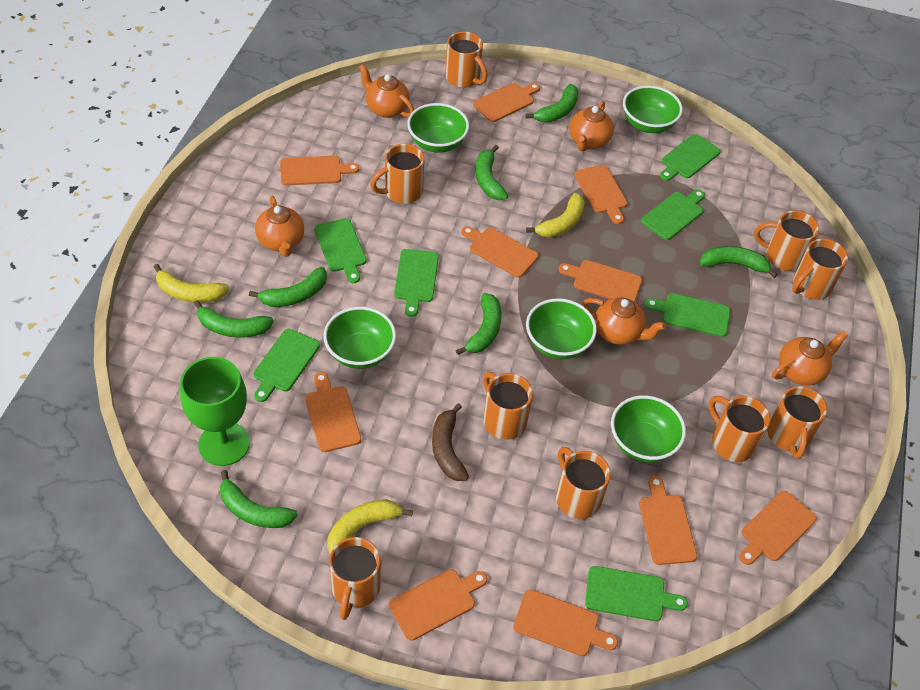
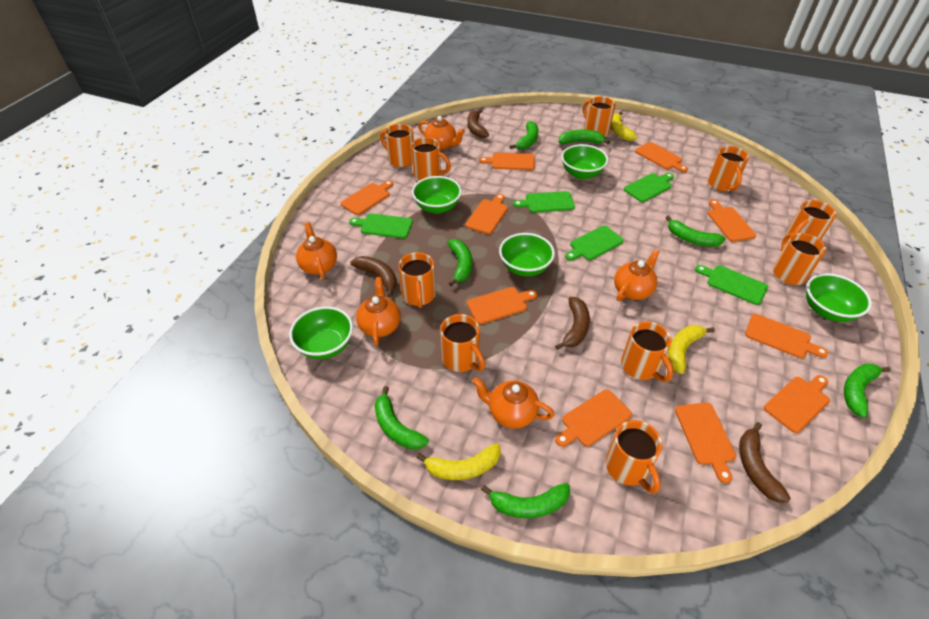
brown banana: [432,403,469,481] = 1 -> [351,256,397,297] [467,109,489,138] [555,297,590,350] [739,422,791,503] = 4
green cutting board: [253,329,320,402] [314,218,367,283] [394,249,439,317] [585,566,688,621] [641,190,705,240] [645,293,730,337] [660,134,721,181] = 7 -> [349,213,413,239] [513,191,575,213] [565,226,624,261] [624,173,674,202] [695,265,768,305] = 5
green goblet: [180,357,250,466] = 1 -> none = 0
orange mug: [329,537,381,620] [370,144,425,204] [445,32,488,88] [483,372,533,440] [556,447,611,519] [709,396,770,462] [754,210,819,271] [767,386,827,459] [792,239,848,300] = 9 -> [380,124,414,167] [398,252,436,308] [411,137,451,181] [440,314,485,372] [583,96,616,137] [605,420,662,494] [621,322,674,382] [708,146,749,191] [773,233,826,285] [786,200,836,240] = 10

